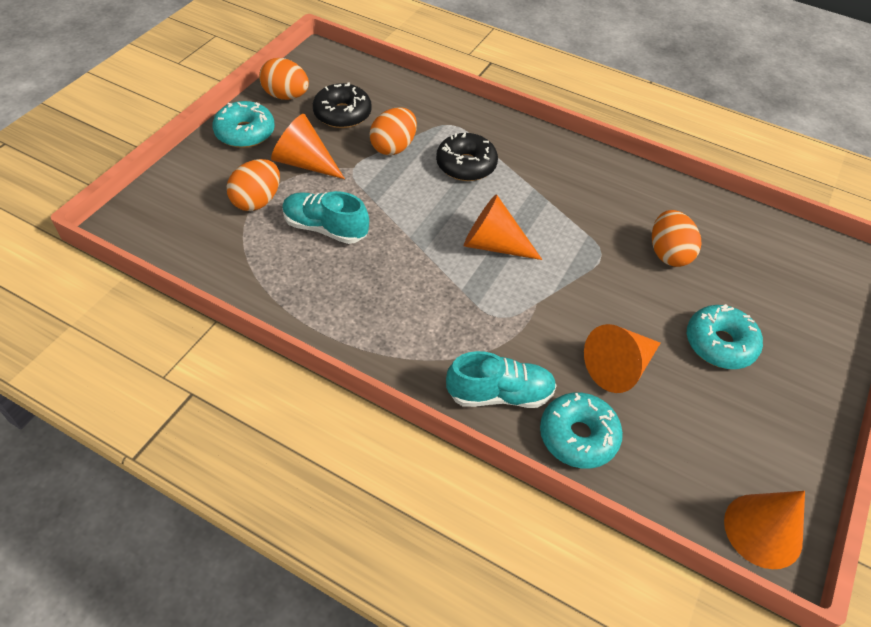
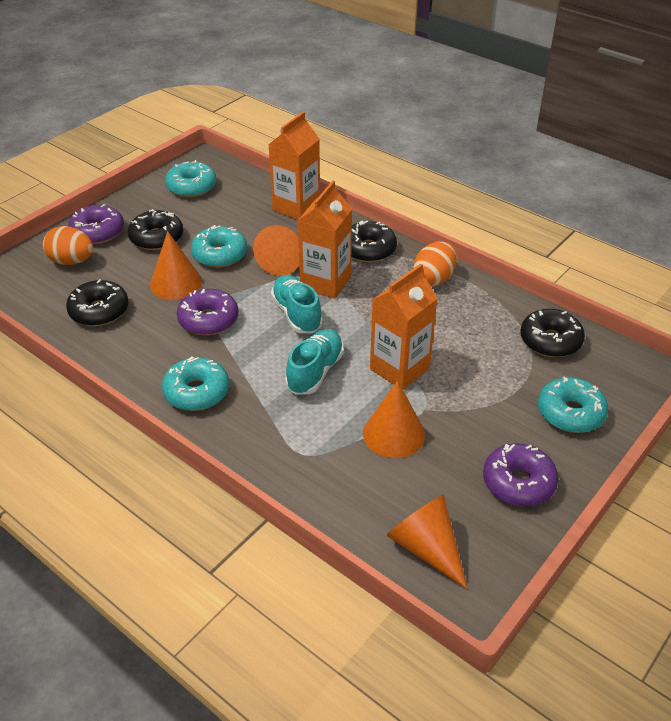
black donut: [313,82,372,128] [436,133,498,181] = 2 -> [66,279,128,326] [128,209,183,250] [351,220,397,262] [520,309,585,357] = 4
orange carton: none = 0 -> [269,112,320,220] [298,180,352,299] [370,264,438,389] = 3
orange egg: [227,159,280,211] [259,58,309,100] [369,107,417,155] [652,210,701,267] = 4 -> [43,226,93,265] [414,241,457,286] = 2
purple donut: none = 0 -> [68,204,124,244] [177,289,238,336] [483,443,558,506] = 3
turquoise donut: [212,101,275,148] [540,392,623,469] [687,304,763,369] = 3 -> [162,356,229,411] [165,160,216,197] [191,225,247,268] [538,376,608,433] = 4

